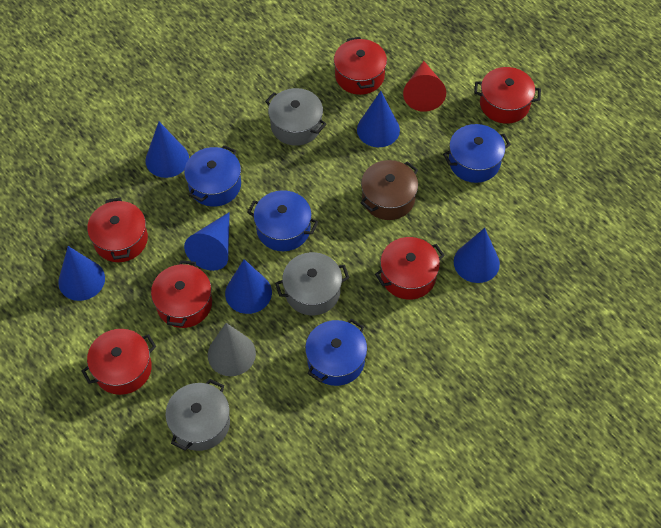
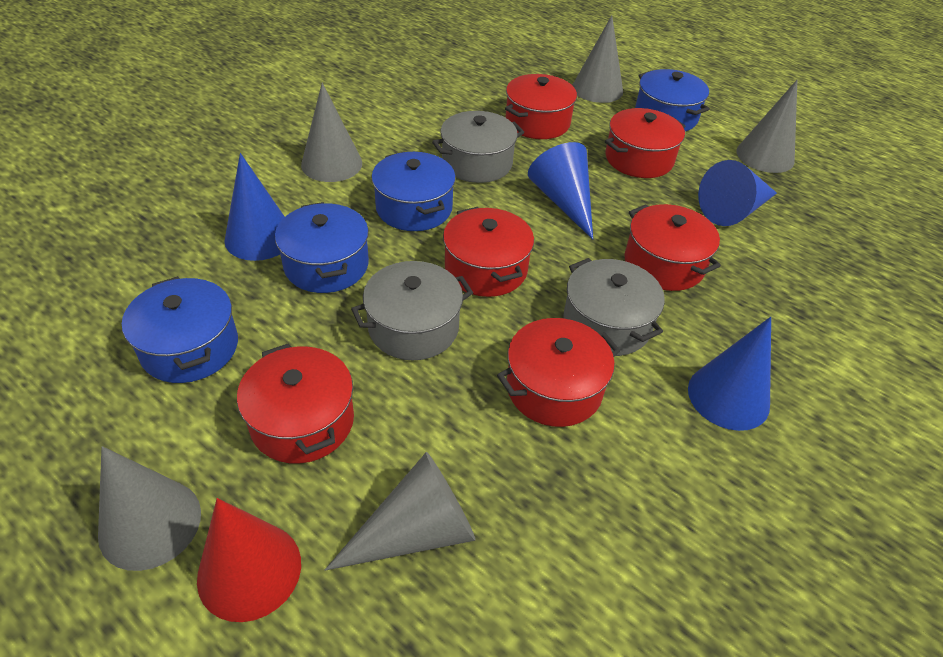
blue cone: [58,246,105,301] [145,122,189,178] [184,212,230,271] [225,259,272,314] [357,91,400,147] [454,228,500,283] = 6 -> [224,153,285,261] [528,142,593,239] [688,317,771,431] [698,160,777,226] = 4
brown pot: [361,160,418,220] = 1 -> none = 0
grey cone: [208,323,256,376] = 1 -> [98,446,201,571] [301,83,362,182] [325,452,476,571] [573,15,623,103] [737,80,797,173] = 5

